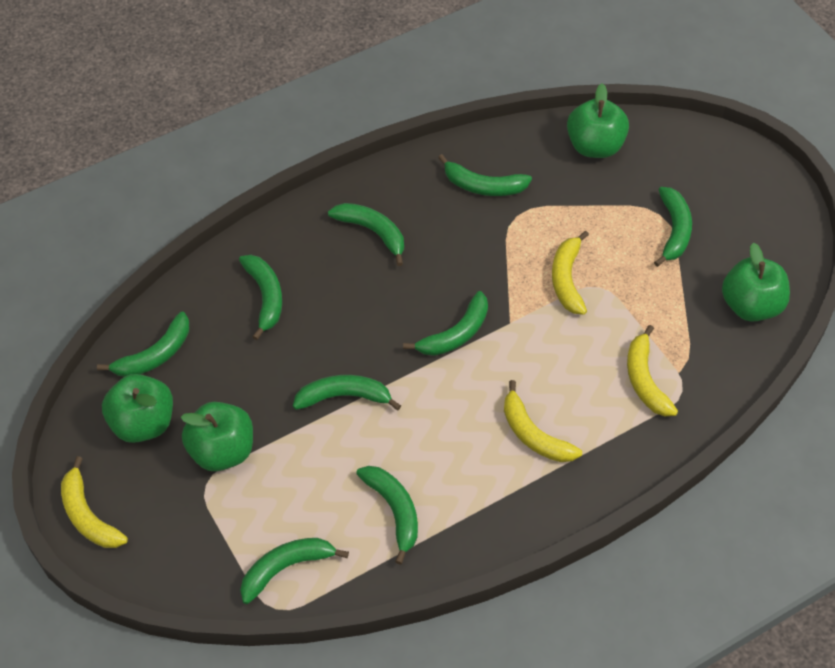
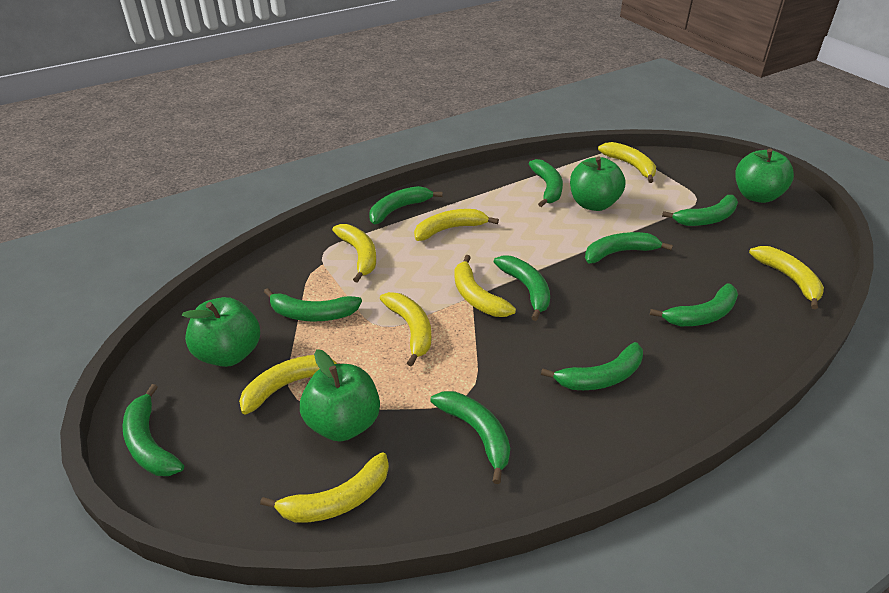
green banana: [97,311,189,377] [239,255,282,340] [240,538,349,604] [293,375,401,410] [328,203,404,266] [356,466,418,565] [403,291,488,356] [438,154,532,196] [654,187,692,267] = 9 -> [122,384,184,476] [264,288,362,321] [369,186,443,225] [430,391,510,484] [494,255,550,321] [529,159,563,207] [541,342,643,390] [585,232,673,264] [650,283,738,326] [662,195,738,226] = 10
yellow banana: [61,456,128,548] [504,380,582,462] [552,231,589,315] [627,325,678,416] = 4 -> [239,355,342,415] [260,452,389,523] [332,224,376,283] [380,292,431,367] [414,209,499,241] [454,255,516,317] [598,142,656,183] [749,246,824,309] = 8

